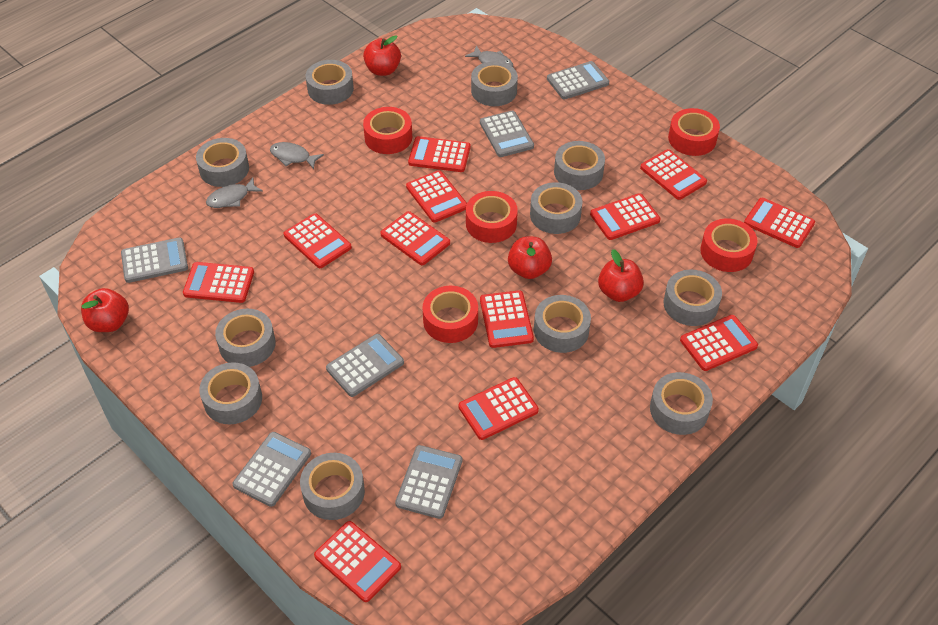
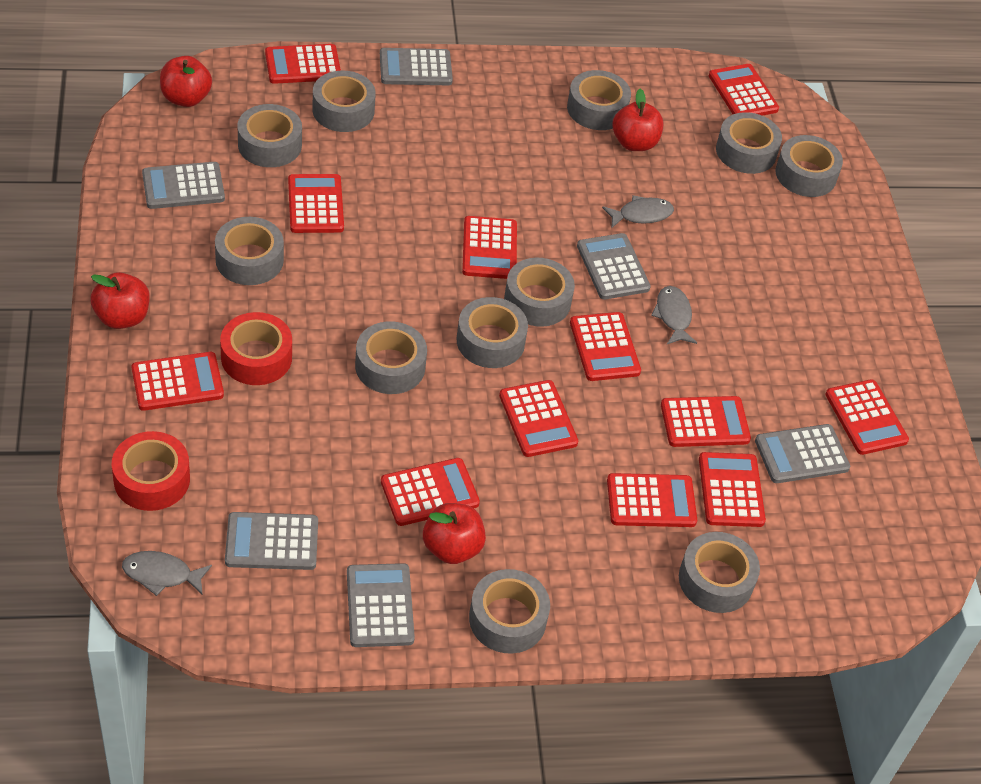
red tape: [363,107,412,154] [422,286,478,343] [466,191,518,243] [668,108,720,156] [700,218,758,272] = 5 -> [112,431,190,511] [220,312,292,385] = 2

